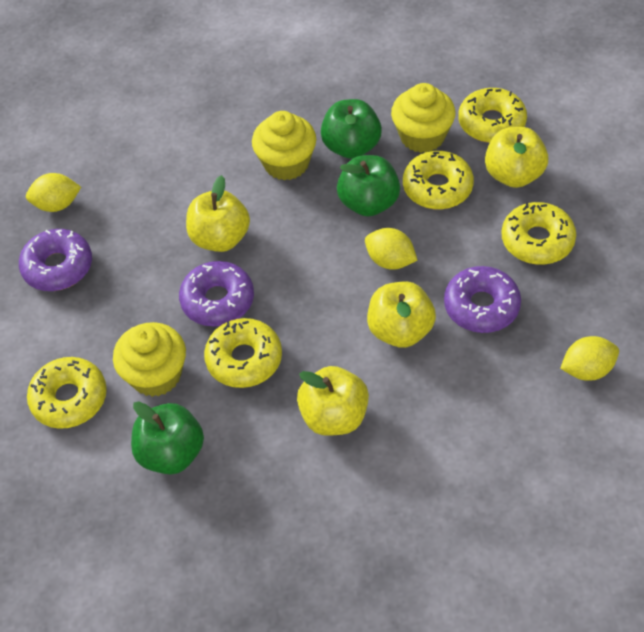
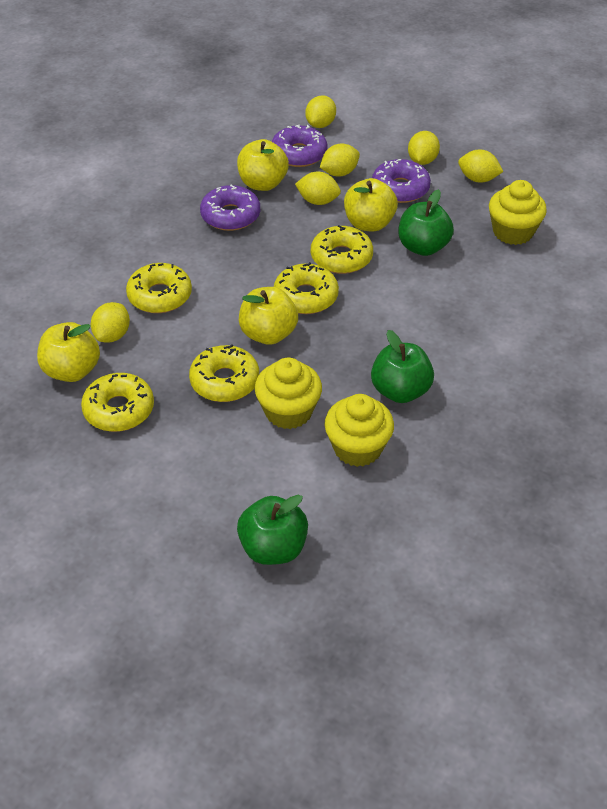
yellow lemon: [26,173,81,212] [365,228,417,270] [560,336,619,381] = 3 -> [91,302,130,343] [295,172,341,205] [305,95,336,128] [320,143,360,177] [408,131,440,165] [458,149,503,183] = 6

